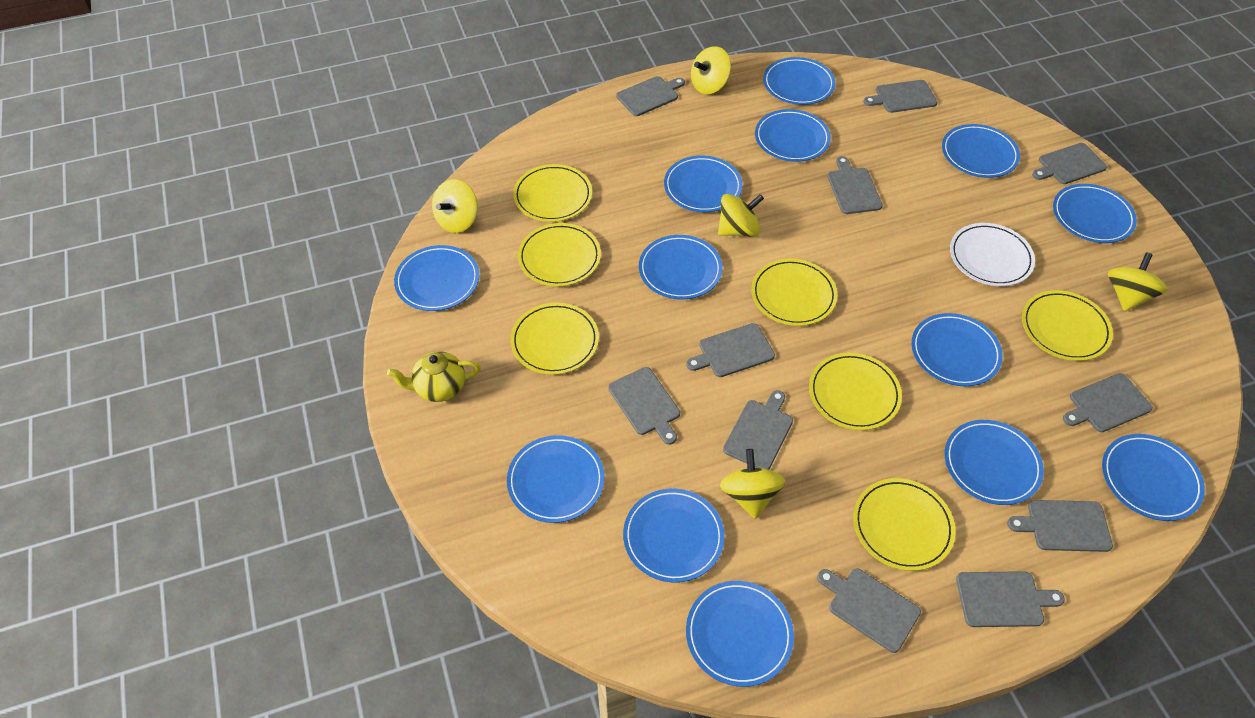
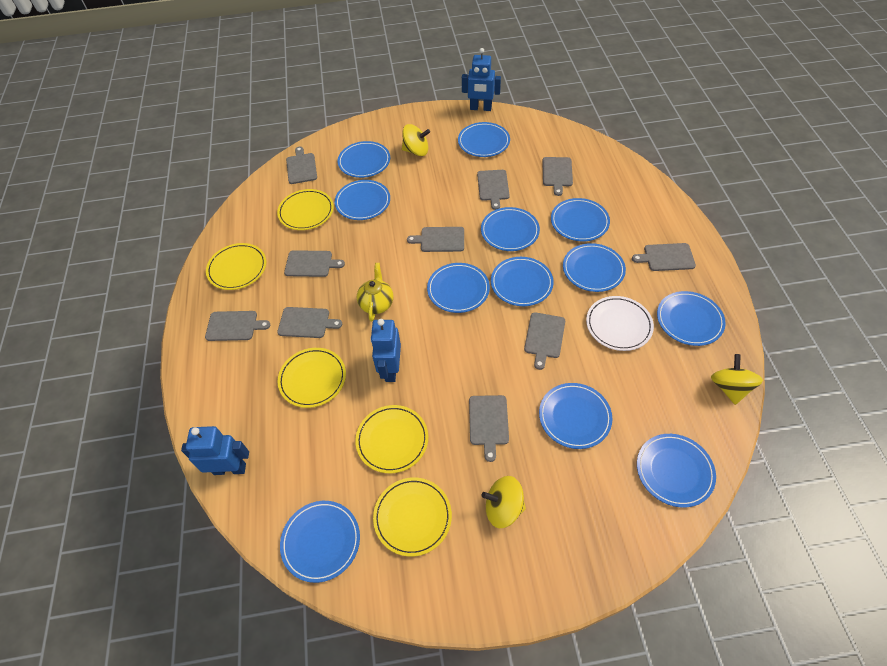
blue plate: [394,245,479,311] [507,435,605,523] [623,488,725,583] [639,235,723,299] [664,156,743,212] [686,581,794,687] [755,109,831,162] [763,57,835,105] [911,313,1003,386] [942,124,1020,178] [945,420,1044,505] [1053,184,1137,243] [1102,434,1205,521] = 13 -> [280,501,360,583] [335,180,390,220] [337,141,390,178] [427,263,490,313] [458,122,510,157] [481,207,540,251] [491,257,554,306] [539,383,612,449] [551,198,610,241] [563,243,626,292] [637,434,716,508] [657,291,726,346] = 12
blue robot: none = 0 -> [181,426,249,475] [370,319,401,382] [462,48,501,111] = 3
grey cutting board: [608,367,680,445] [616,76,685,116] [686,323,775,377] [723,390,793,470] [817,569,921,653] [827,156,883,214] [863,80,938,113] [956,571,1065,627] [1007,500,1113,552] [1032,143,1107,184] [1063,373,1153,432] = 11 -> [205,311,270,341] [277,307,342,338] [284,250,345,277] [286,147,317,184] [407,227,464,252] [469,395,509,462] [477,170,510,210] [524,312,565,370] [542,157,573,196] [632,243,696,271] = 10
yellow plate: [510,303,599,375] [513,164,592,222] [518,223,601,287] [751,259,837,326] [809,353,902,430] [853,478,955,571] [1022,290,1113,361] = 7 -> [206,243,266,290] [277,189,334,230] [278,348,346,408] [355,405,428,473] [373,477,452,557] = 5
yellow spinning top: [432,179,478,233] [691,46,731,94] [718,194,764,237] [720,449,785,519] [1108,252,1167,311] = 5 -> [402,124,430,156] [481,476,526,528] [711,354,763,405] = 3

